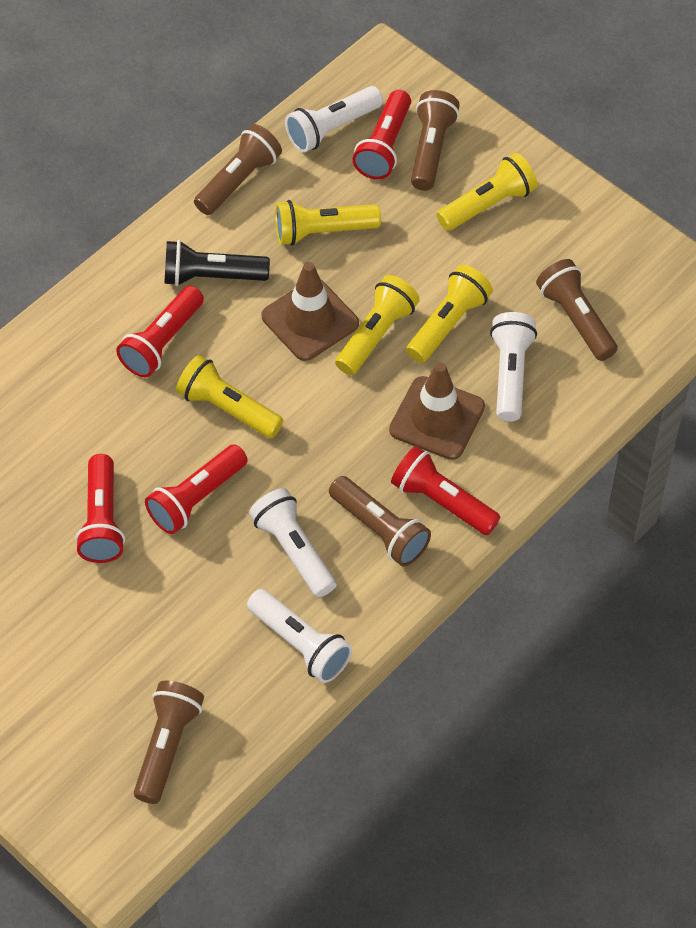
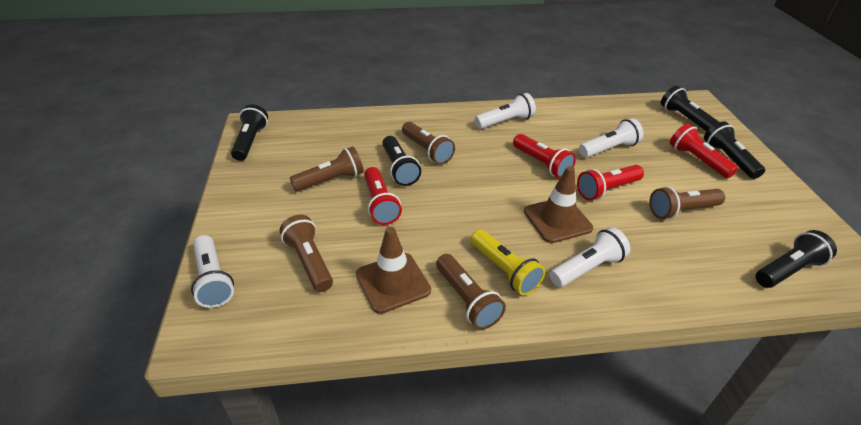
black flashlight: [164,240,270,286] = 1 -> [231,104,268,161] [382,136,421,186] [661,86,719,132] [704,121,765,179] [756,230,837,288] = 5
red flashlight: [75,454,125,563] [116,286,204,377] [145,444,248,534] [352,90,411,179] [391,446,500,535] = 5 -> [364,167,402,225] [513,134,576,178] [577,165,644,200] [670,124,738,178] = 4
yellow flashlight: [176,355,283,438] [275,200,381,246] [335,275,420,375] [406,265,493,363] [436,153,537,231] = 5 -> [471,229,545,296] = 1

